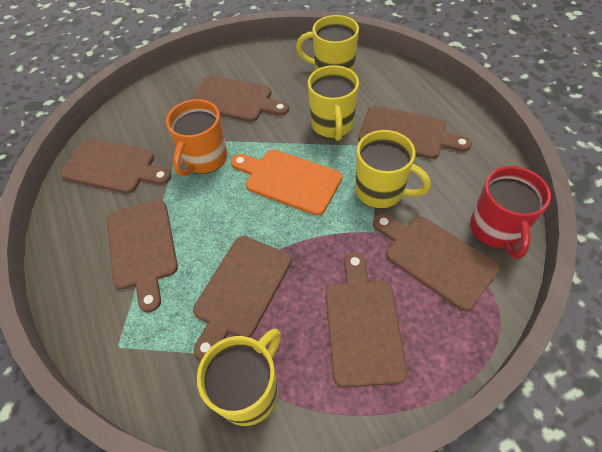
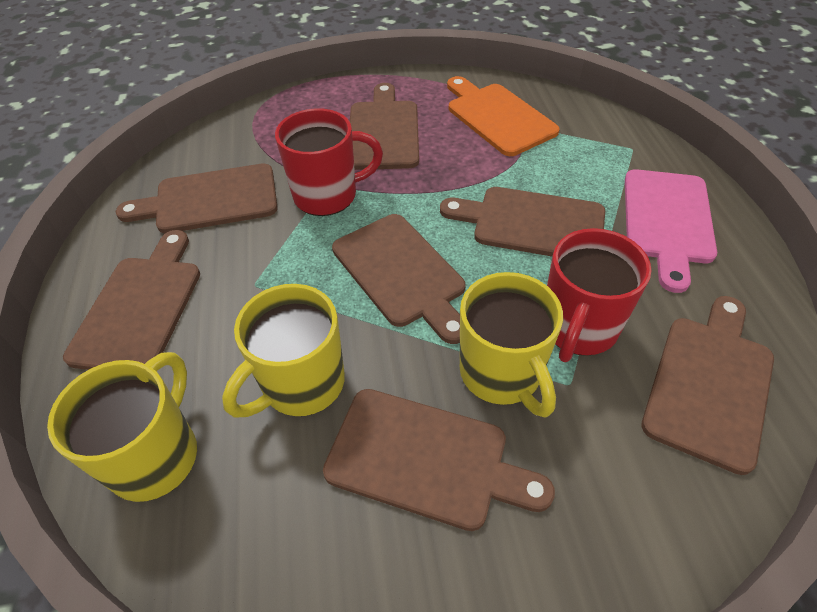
orange mug: [166,99,227,177] = 1 -> none = 0
pink cutting board: none = 0 -> [625,169,717,293] = 1
red mug: [470,166,551,259] = 1 -> [275,108,383,216] [547,228,652,362] = 2
yellow mug: [197,329,281,426] [296,15,359,72] [308,65,359,141] [356,130,431,209] = 4 -> [47,352,197,502] [222,284,345,417] [460,272,563,418] = 3

